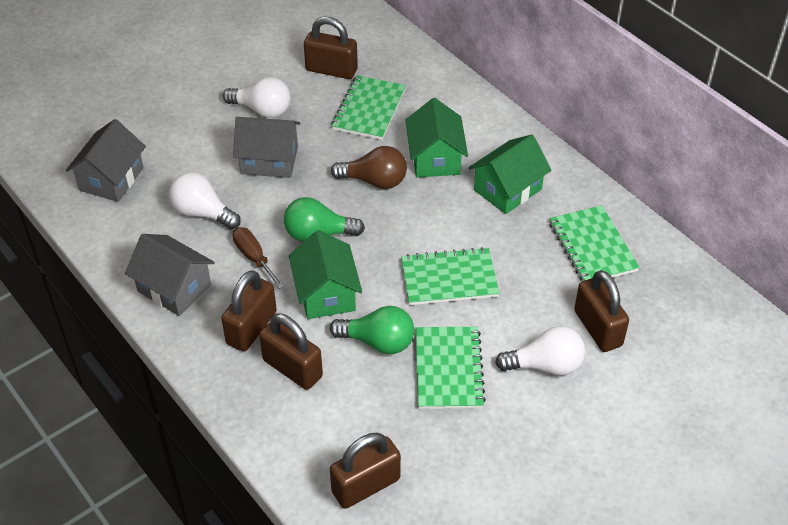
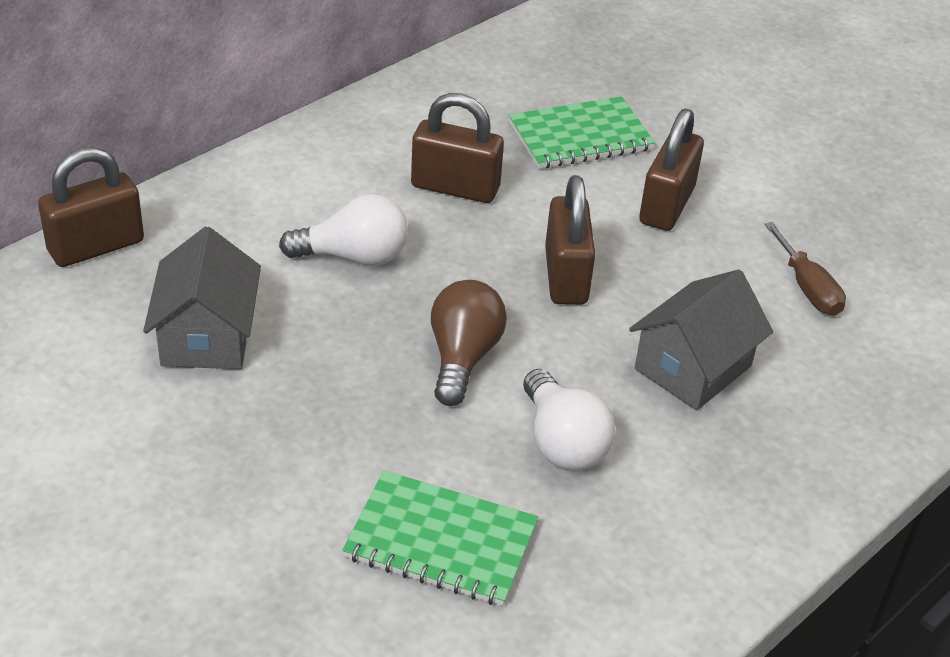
brown padlock: [221,270,277,351] [259,313,323,390] [304,17,358,79] [330,433,401,509] [574,270,629,352] = 5 -> [38,147,144,267] [411,93,504,203] [545,175,595,305] [639,108,704,231] = 4
green house: [289,230,362,319] [405,98,468,177] [469,134,552,214] = 3 -> none = 0
green light bulb: [284,197,365,242] [330,306,414,354] = 2 -> none = 0
green notebook: [332,75,406,140] [401,247,499,305] [416,327,486,409] [549,205,640,281] = 4 -> [342,470,538,606] [509,96,655,169] = 2
grey house: [66,119,146,202] [125,234,215,316] [233,117,300,178] = 3 -> [143,227,261,369] [629,269,773,410] = 2
white light bulb: [169,172,241,230] [223,77,291,118] [495,326,585,376] = 3 -> [279,194,408,266] [523,369,616,471] = 2

